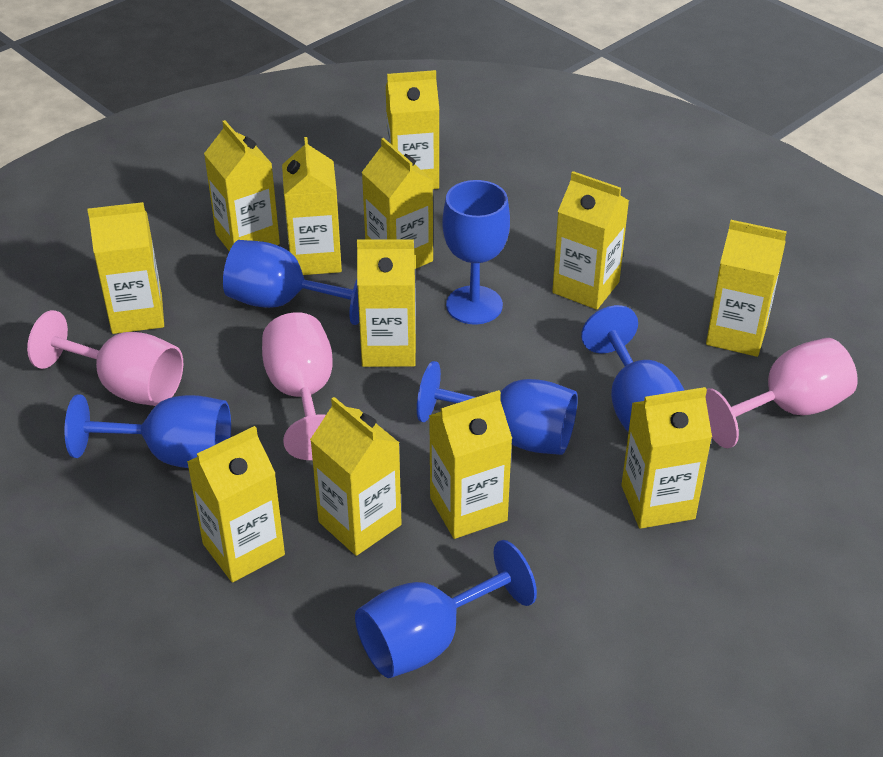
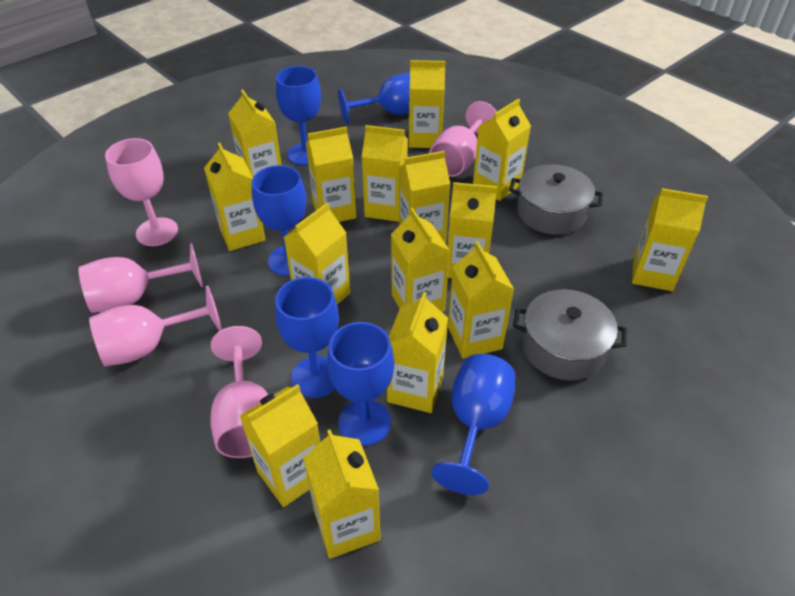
grey pot: none = 0 -> [509,164,603,235] [513,289,627,380] = 2
pink goblet: [27,310,183,406] [262,312,333,460] [705,338,858,448] = 3 -> [79,243,203,313] [89,285,222,367] [105,138,178,246] [210,326,268,458] [429,101,497,177] = 5
yellow carton: [87,202,164,334] [187,426,285,582] [204,120,280,251] [282,137,342,275] [310,397,402,556] [357,239,416,367] [362,138,433,269] [385,70,439,189] [429,390,512,539] [552,171,629,310] [621,387,712,529] [706,220,787,357] = 12 -> [204,143,266,251] [228,89,282,177] [240,384,320,507] [284,203,350,304] [303,429,381,559] [306,126,357,222] [362,125,408,222] [387,292,448,413] [391,208,450,312] [399,151,450,244] [409,60,446,148] [448,182,497,278] [448,241,514,359] [473,99,531,201] [632,188,708,291] = 15

